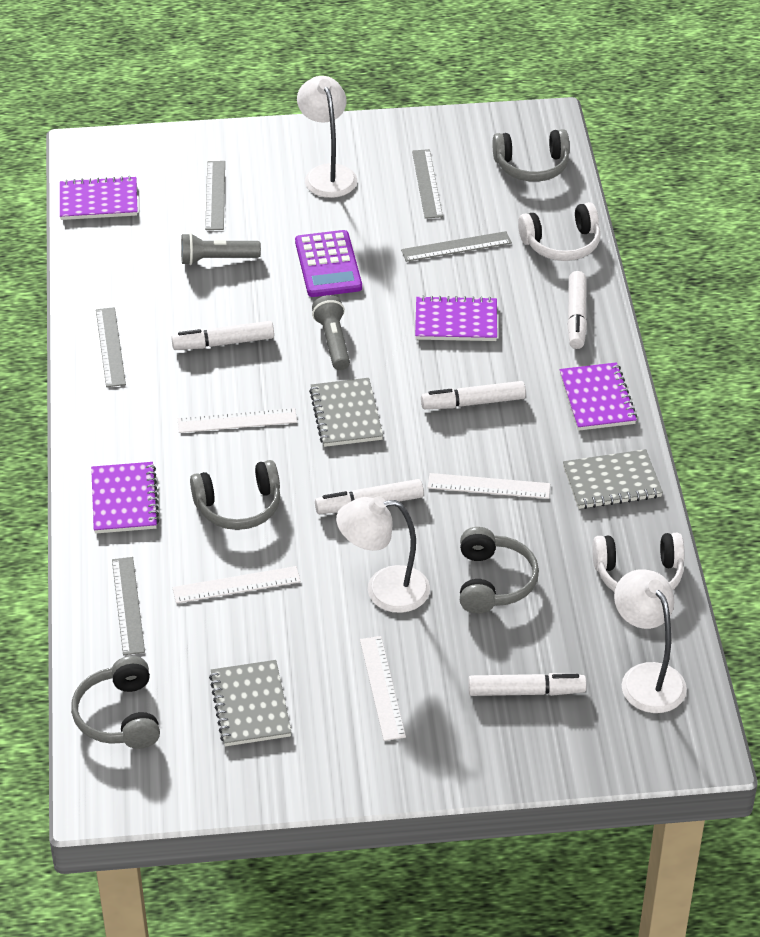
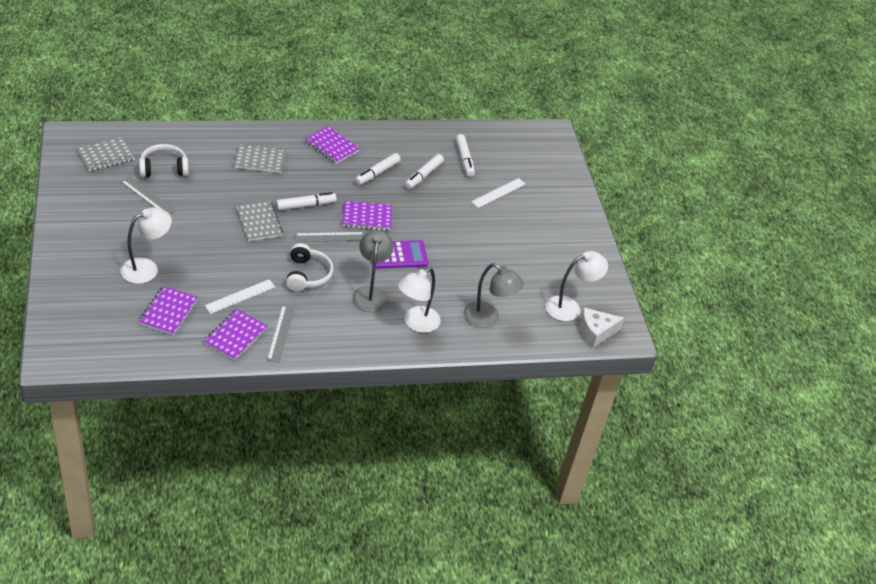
grey flashlight: [181,233,261,265] [312,295,350,370] = 2 -> none = 0
grey headphones: [71,656,160,749] [190,460,280,530] [460,527,539,614] [493,129,569,182] = 4 -> none = 0
grey lamp: none = 0 -> [352,230,394,312] [464,263,524,328] = 2
grey ruler: [96,307,126,387] [112,557,145,655] [205,161,225,230] [401,231,512,262] [412,149,443,219] = 5 -> [121,176,175,214] [267,305,295,362] [295,232,365,242] = 3
white cheese: none = 0 -> [580,308,624,348] = 1
white marker: [171,321,274,350] [315,479,424,514] [421,381,526,409] [468,673,587,696] [567,271,587,349] = 5 -> [276,192,337,210] [355,153,401,185] [404,154,444,189] [456,134,475,177] = 4
white ruler: [172,566,301,603] [178,408,297,433] [360,636,406,741] [428,473,550,499] = 4 -> [204,279,275,314] [471,178,526,208] = 2

